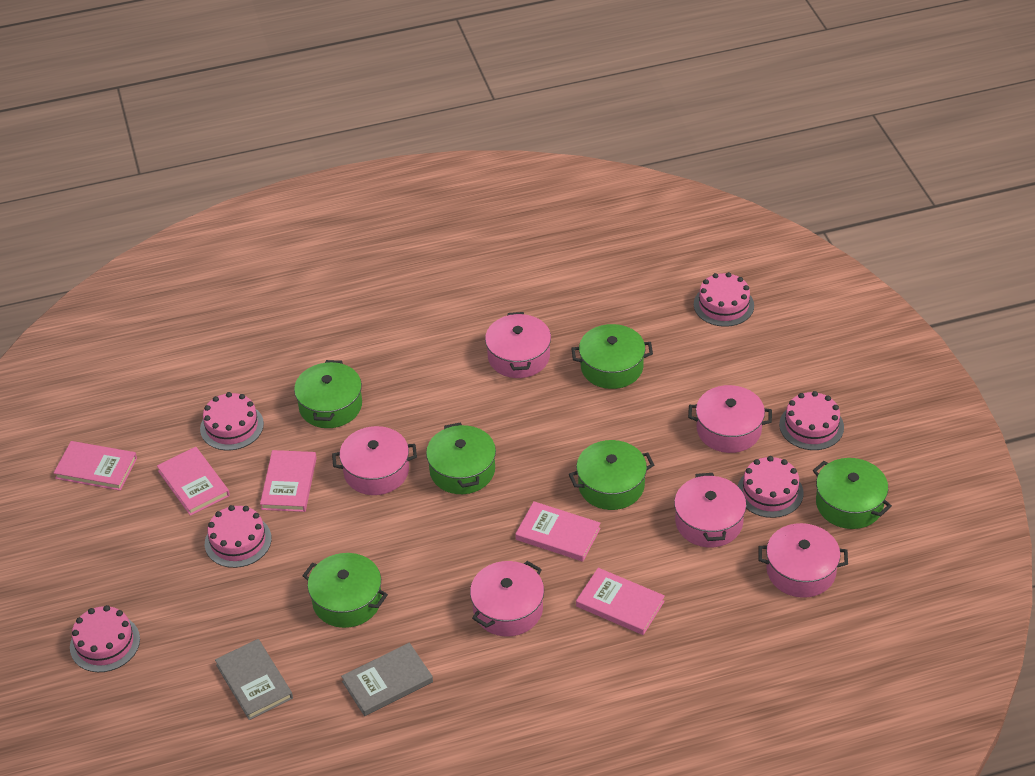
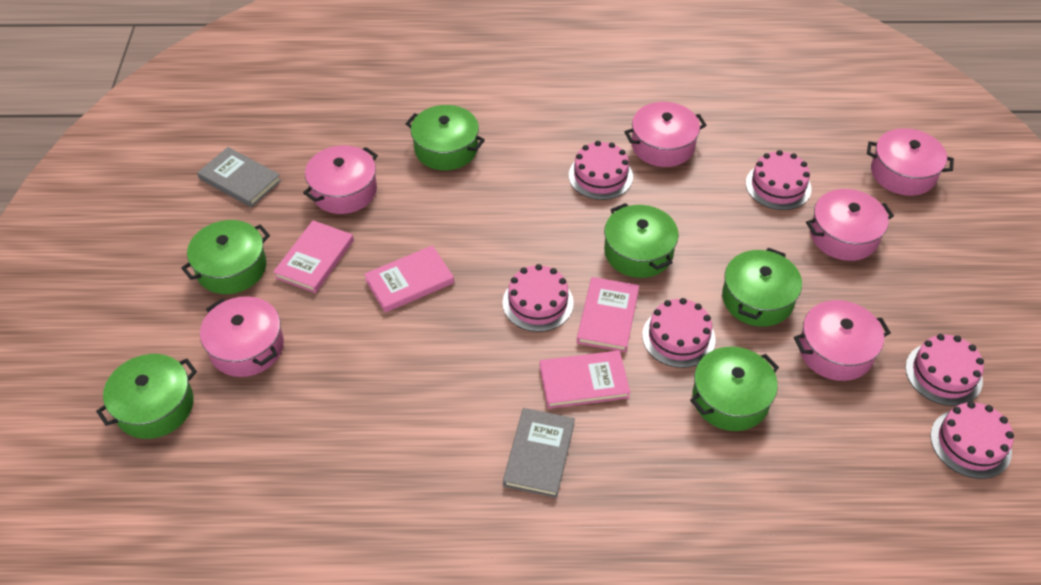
pink book: [54,441,137,491] [157,447,230,516] [260,450,317,512] [515,501,601,561] [576,568,665,635] = 5 -> [273,220,354,293] [364,245,454,313] [540,350,630,409] [577,277,639,352] = 4

